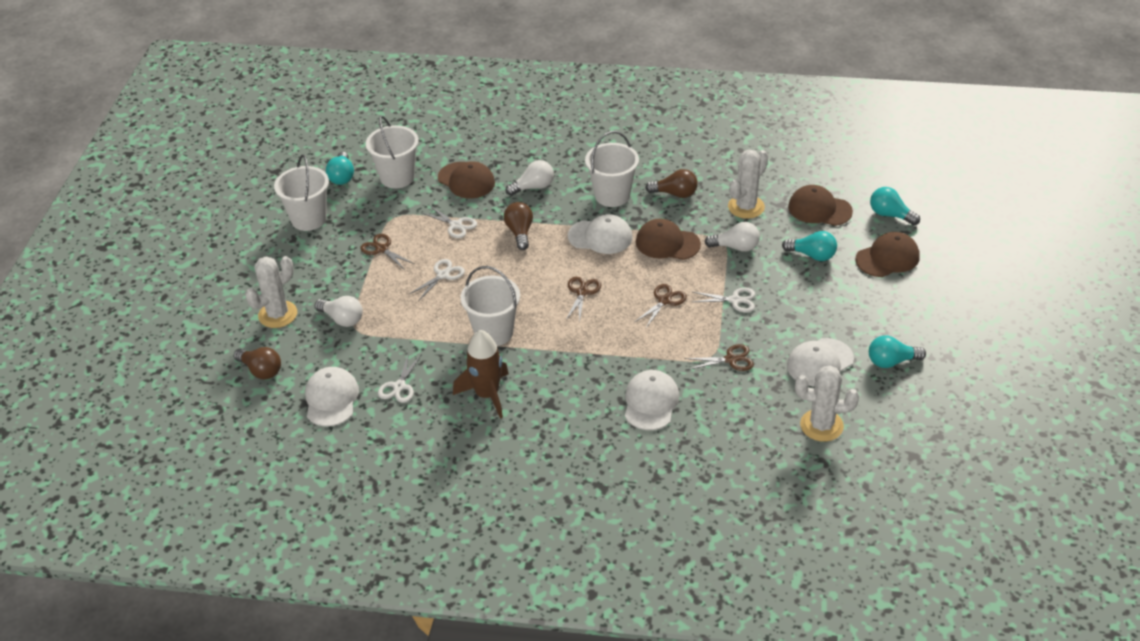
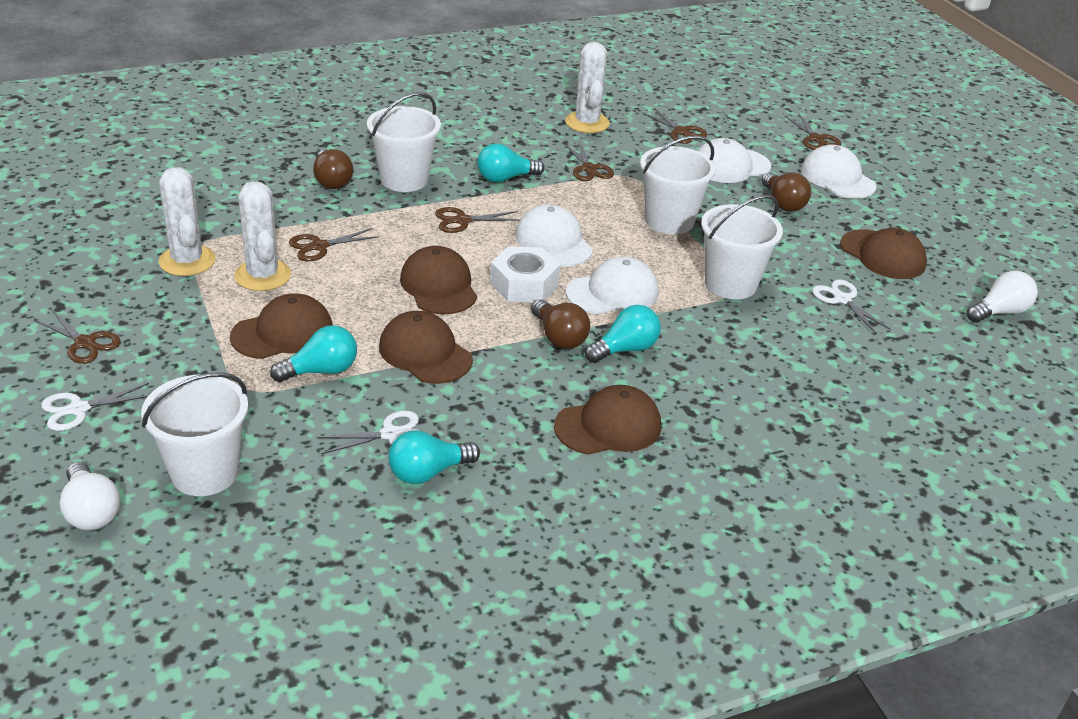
brown cap: [438,161,495,198] [636,219,701,260] [788,185,853,226] [855,232,920,277] = 4 -> [230,293,333,359] [379,311,473,384] [400,246,477,314] [554,385,661,455] [840,228,927,279] = 5
brown rocket: [453,330,509,419] = 1 -> none = 0
brown scissors: [360,234,415,270] [566,277,601,322] [635,284,687,328] [685,344,754,371] = 4 -> [34,309,121,364] [289,228,379,261] [435,207,520,233] [564,141,614,181] [643,108,707,144] [785,113,841,150] = 6
white light bulb: [315,296,363,327] [506,160,554,196] [704,222,760,252] = 3 -> [60,462,120,530] [967,271,1038,323] = 2
white nut: none = 0 -> [490,246,560,302] = 1
white scissors: [378,352,422,403] [408,259,465,301] [422,205,477,238] [692,288,755,312] = 4 -> [41,383,149,431] [316,411,420,454] [812,280,891,333] = 3

